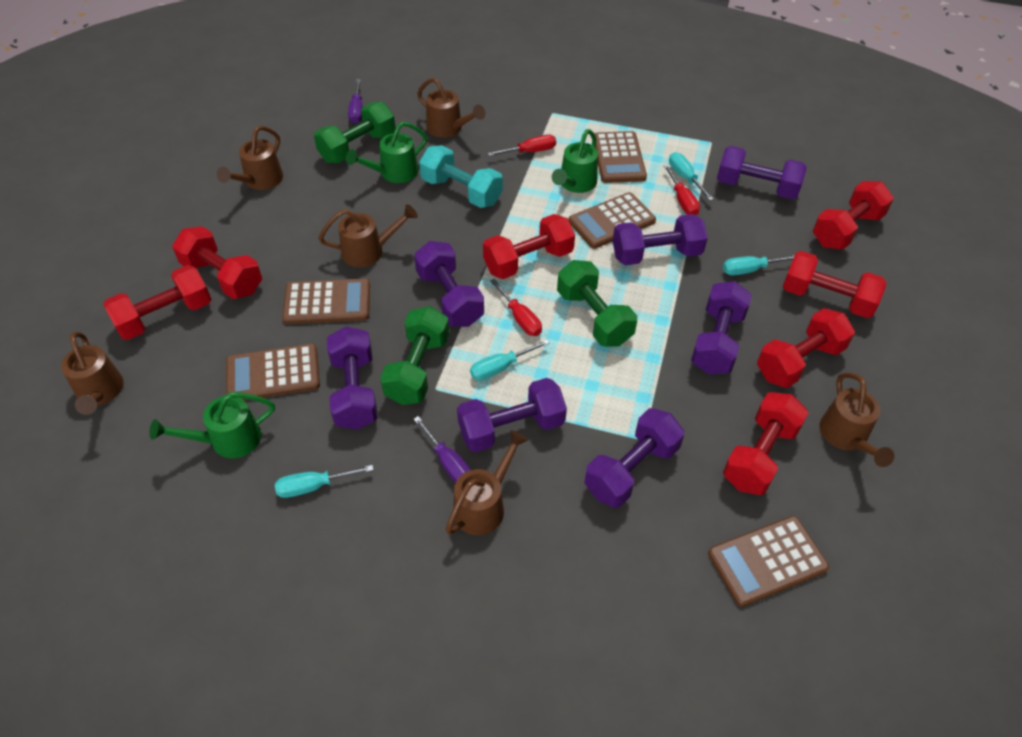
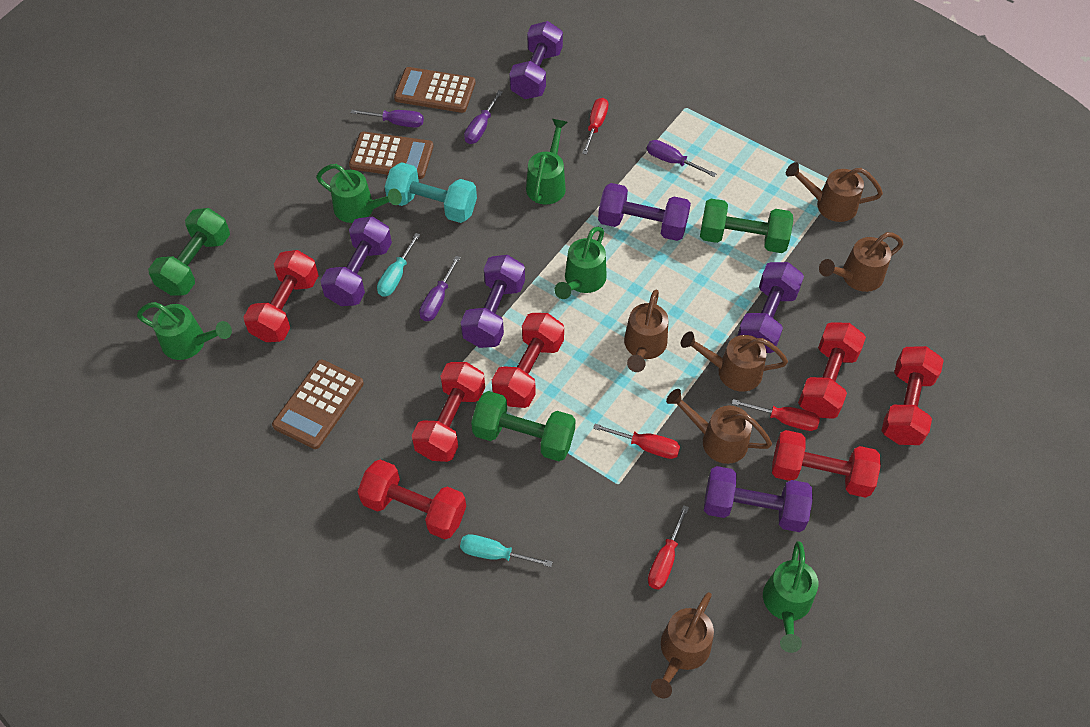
brown calculator: [226,344,320,401] [282,279,370,324] [569,192,656,249] [594,131,647,183] [708,516,829,607] = 5 -> [272,360,364,449] [349,132,433,179] [394,67,475,113] = 3
green watering can: [149,392,275,458] [346,122,427,183] [552,129,598,193] = 3 -> [137,302,232,360] [316,164,402,223] [526,119,567,204] [554,227,607,299] [763,541,818,653] = 5
purple dumbbell: [327,326,378,430] [414,241,484,327] [457,378,567,452] [584,408,684,508] [613,214,708,265] [691,281,752,374] [717,146,807,200] = 7 -> [320,216,392,306] [461,255,525,348] [509,21,563,99] [598,183,691,241] [704,466,813,532] [737,262,804,353] = 6
purple screwdriver: [348,79,363,124] [413,416,471,483] = 2 -> [351,110,424,128] [419,256,461,321] [464,90,503,144] [647,140,717,177] = 4
red screwdriver: [488,135,556,156] [490,279,542,336] [664,165,700,215] = 3 -> [582,98,608,155] [593,424,680,459] [648,505,689,590] [732,399,820,431] = 4
turquoise screwdriver: [275,465,373,498] [470,339,550,381] [669,152,714,201] [723,255,795,275] = 4 -> [377,233,420,297] [460,534,553,567] = 2

